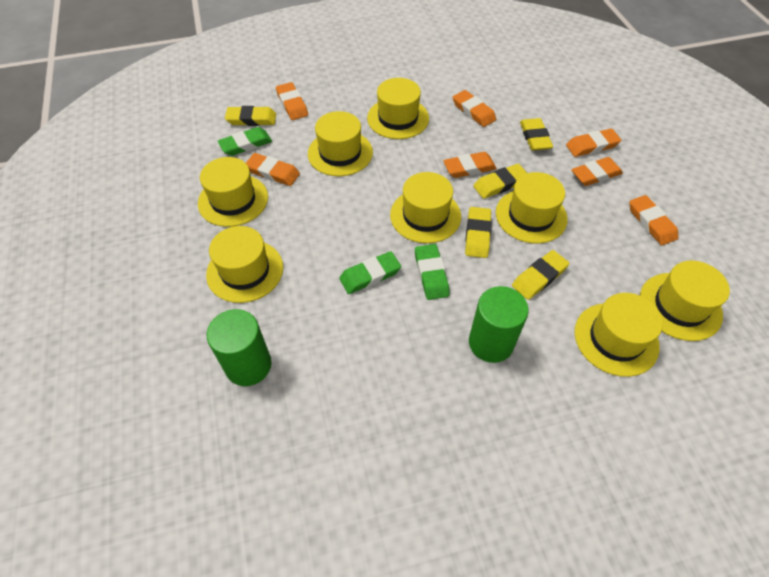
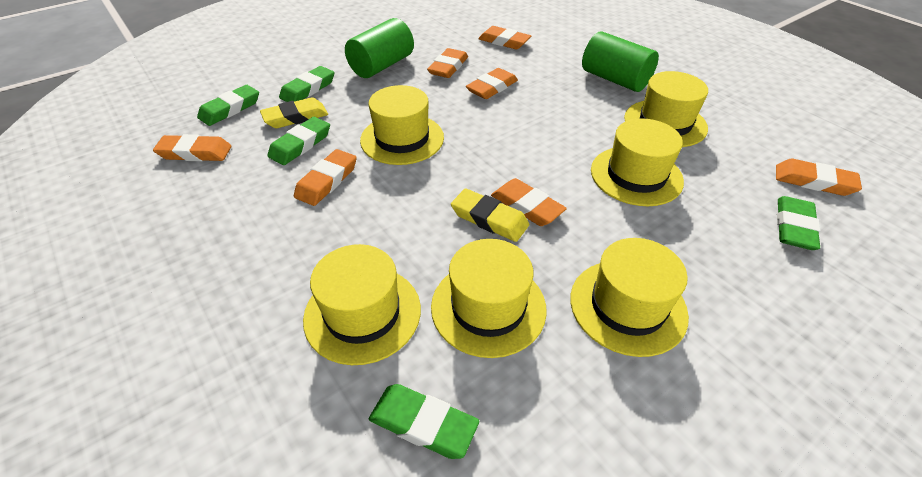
green eraser: [218,127,272,156] [339,251,401,294] [415,244,450,300] = 3 -> [197,85,259,126] [267,117,330,165] [279,66,334,102] [369,384,479,459] [777,196,820,250] = 5
yellow eraser: [225,106,276,126] [465,207,492,258] [473,164,527,199] [512,250,569,300] [520,118,553,151] = 5 -> [260,97,328,128] [451,188,529,242] = 2
yellow hat: [198,157,268,227] [206,226,283,303] [308,111,373,176] [367,78,429,139] [390,172,461,243] [496,172,568,244] [575,293,663,377] [640,260,730,341] = 8 -> [303,244,421,365] [360,85,444,165] [431,239,547,358] [570,238,689,357] [591,118,684,206] [624,71,708,147] = 6

